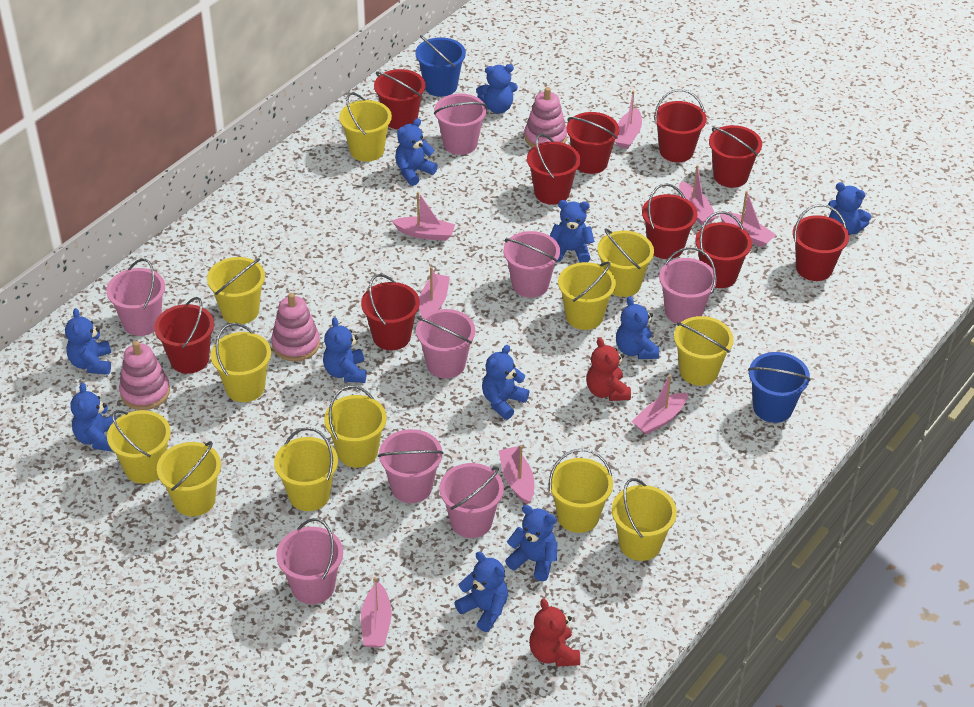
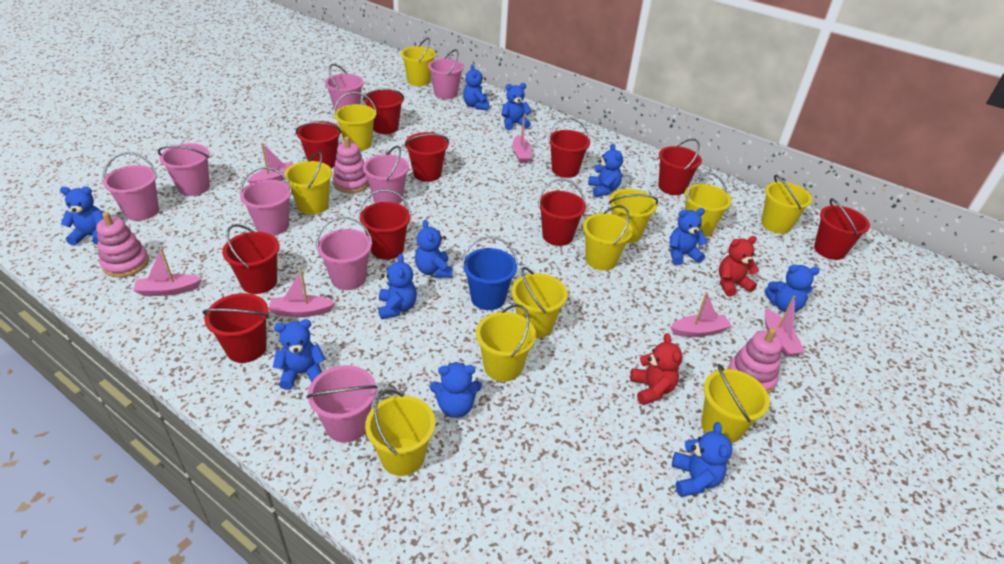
blue bucket: [415,35,466,97] [748,352,811,423] = 2 -> [462,236,518,310] = 1
pink boat: [361,577,392,648] [392,192,455,241] [419,267,450,317] [499,445,534,504] [615,91,642,149] [631,375,688,435] [679,165,717,225] [720,191,776,247] = 8 -> [133,248,202,296] [247,143,294,184] [269,270,335,317] [513,116,531,163] [670,292,731,337] [765,296,805,357] = 6
yellow bucket: [107,410,171,484] [157,441,221,516] [207,257,265,324] [211,323,271,402] [274,427,338,511] [324,386,387,468] [339,92,392,162] [549,448,613,533] [558,261,616,330] [597,228,654,297] [612,478,677,561] [674,316,734,386] = 12 -> [284,152,332,215] [334,92,377,151] [365,389,435,476] [401,38,436,86] [476,304,536,382] [511,267,568,338] [583,205,633,271] [609,189,658,243] [685,172,732,237] [701,364,770,443] [761,175,812,234] = 11

